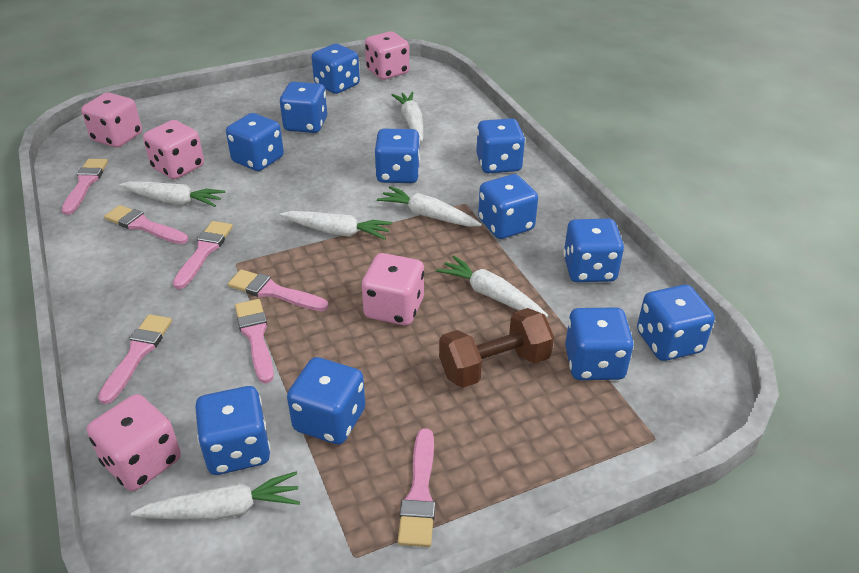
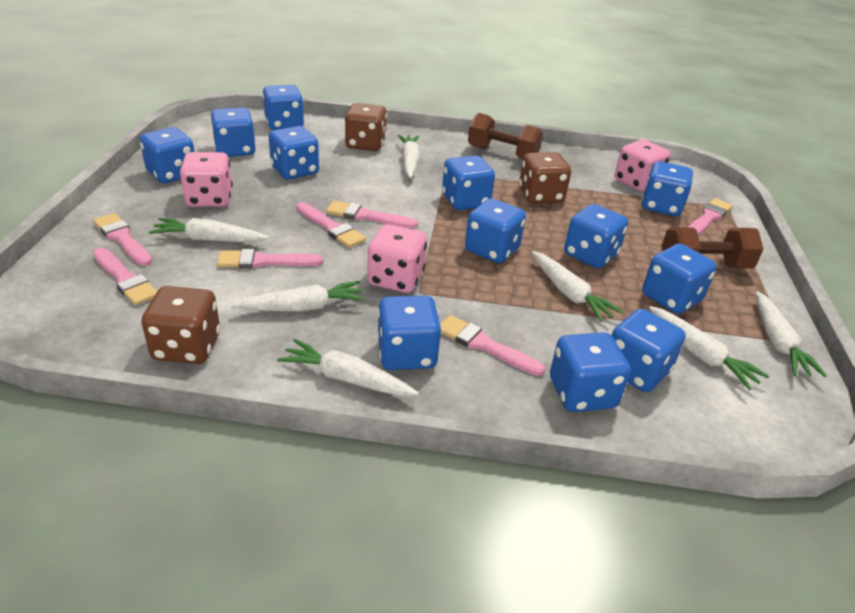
blue dice: [195,386,270,475] [226,113,284,171] [280,82,327,133] [287,357,365,445] [312,44,360,94] [375,129,420,183] [476,118,525,173] [478,174,538,239] [563,219,624,282] [565,307,634,380] [637,285,715,361] = 11 -> [140,127,195,183] [210,108,256,157] [263,85,304,130] [269,126,319,180] [377,295,441,370] [442,155,495,210] [465,198,526,263] [550,332,631,412] [564,204,628,268] [611,309,686,392] [642,161,693,216] [642,244,717,314] = 12
brown dice: none = 0 -> [141,286,220,364] [345,103,387,151] [519,152,571,204] = 3
brown dumbbell: [439,308,554,388] = 1 -> [468,113,543,159] [662,227,763,269] = 2
pink dice: [81,92,142,148] [87,394,181,491] [143,120,204,179] [362,253,424,326] [365,31,409,80] = 5 -> [180,152,233,207] [367,224,427,293] [615,139,671,191] = 3
white carrot: [119,181,225,207] [131,471,300,520] [280,211,392,240] [377,186,482,227] [392,92,423,141] [436,256,548,317] = 6 -> [149,218,269,242] [231,281,366,311] [277,339,419,396] [398,135,420,179] [532,251,623,322] [649,306,769,390] [755,291,827,377] = 7

